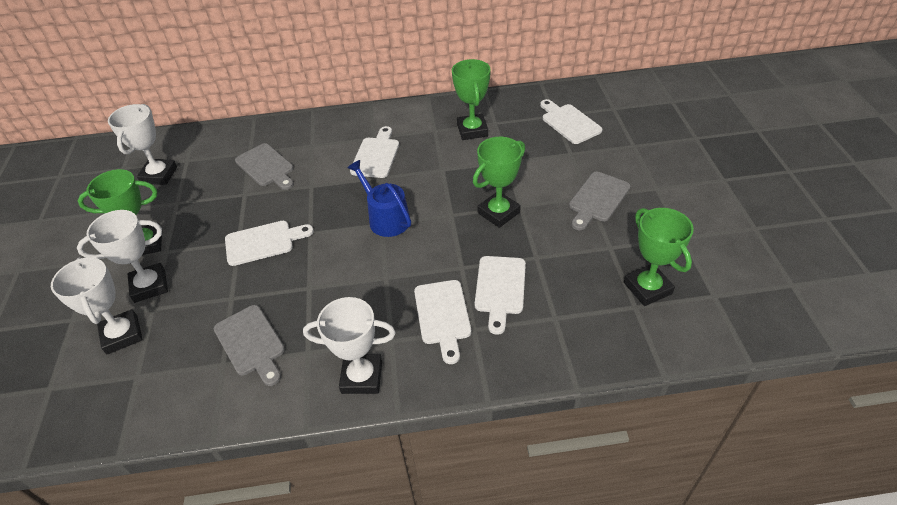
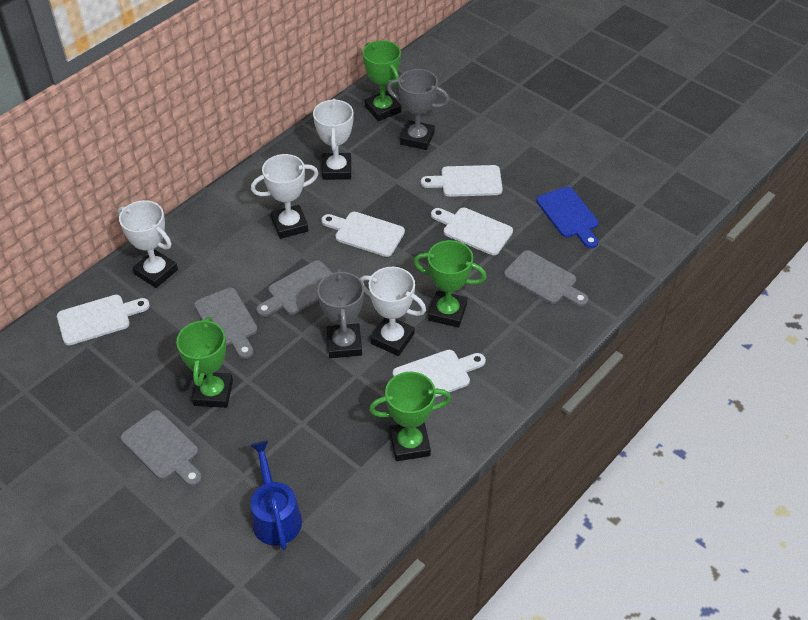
blue cutting board: none = 0 -> [536,187,598,248] = 1
grey cutting board: [214,305,285,386] [235,143,294,190] [569,172,630,230] = 3 -> [120,410,202,486] [194,288,258,359] [256,260,332,317] [504,250,588,306] = 4
grey trophy: none = 0 -> [317,269,364,358] [387,69,449,150] = 2

